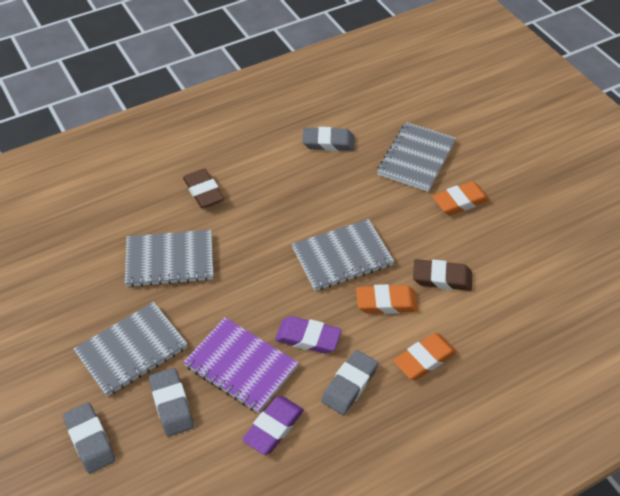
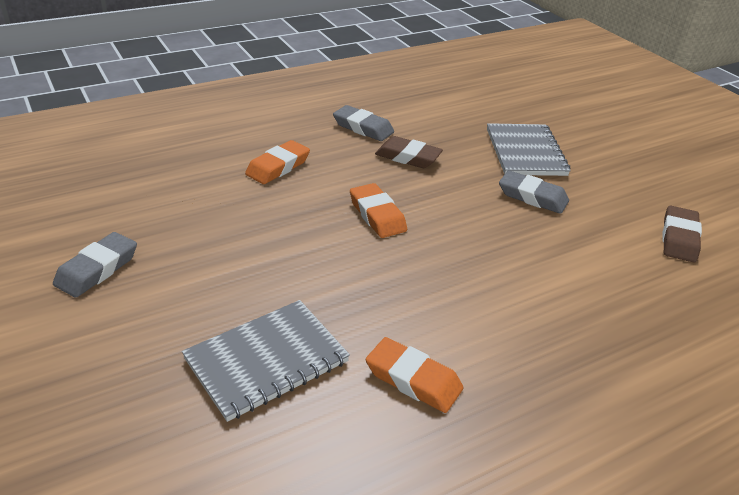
grey eraser: [63,402,116,474] [149,368,194,436] [302,127,355,151] [321,350,378,415] = 4 -> [53,232,137,298] [333,105,394,141] [499,170,569,214] = 3
grey notebook: [73,302,188,396] [125,230,213,287] [292,219,394,291] [377,122,456,192] = 4 -> [182,300,350,422] [487,123,571,176] = 2
purple eraser: [242,396,304,455] [275,316,342,354] = 2 -> none = 0
purple notebook: [184,318,299,413] = 1 -> none = 0

